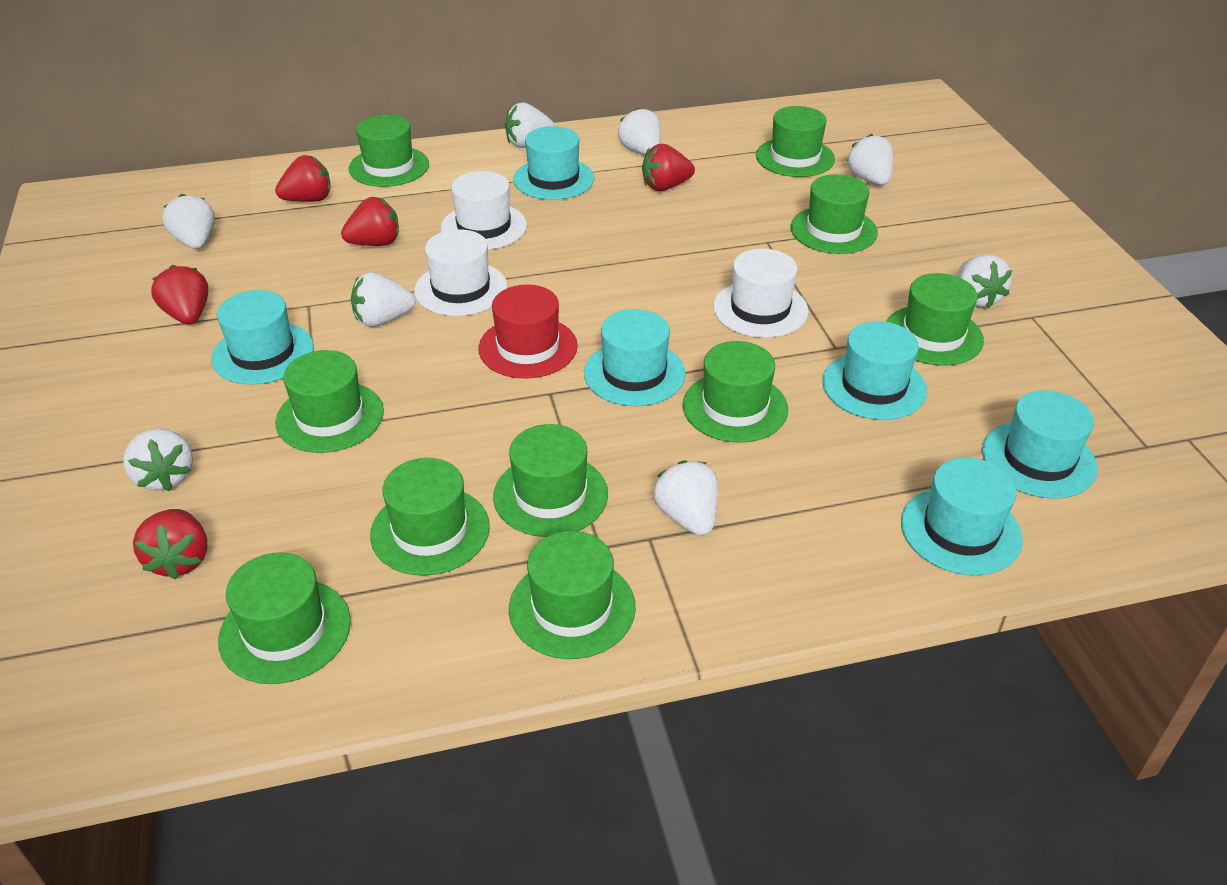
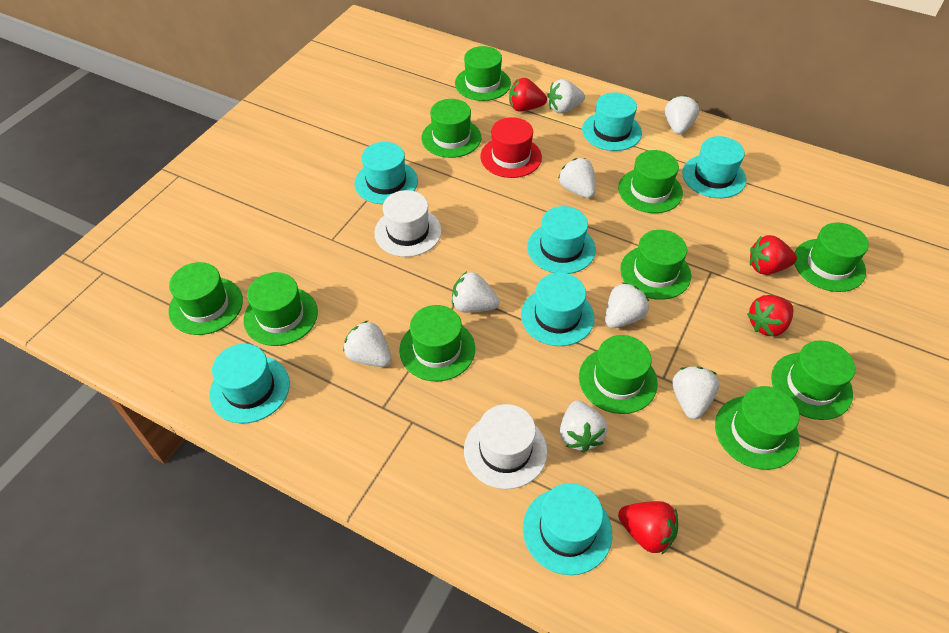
green hat: [218,552,351,684] [275,350,384,453] [349,115,429,187] [370,458,490,576] [493,424,608,537] [509,531,636,659] [683,341,788,443] [756,106,835,177] [791,174,878,254] [886,273,984,366] = 10 -> [168,262,243,335] [243,272,318,346] [399,305,475,381] [421,99,481,158] [455,46,511,101] [579,335,658,414] [618,150,683,213] [620,230,691,300] [715,386,800,470] [771,340,855,420] [794,223,869,292] = 11
red strawberry: [133,509,208,579] [151,265,208,325] [275,155,331,202] [341,197,399,246] [642,144,695,191] = 5 -> [509,78,547,112] [618,501,678,555] [747,295,793,336] [750,235,797,275] = 4
turquoise hat: [211,290,314,385] [513,126,594,200] [584,309,686,406] [822,321,927,420] [901,458,1023,575] [982,390,1097,499] = 6 -> [210,344,290,423] [355,142,418,204] [521,273,594,346] [523,483,612,575] [527,206,596,274] [582,92,642,151] [682,136,746,198] = 7
white hat: [414,229,507,316] [441,171,527,250] [713,248,809,338] = 3 -> [374,190,442,257] [464,404,547,489] = 2

